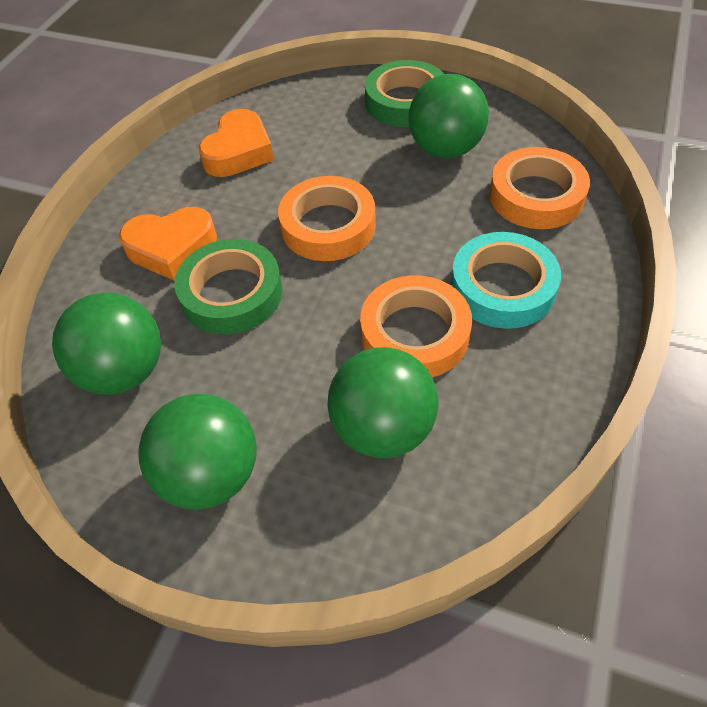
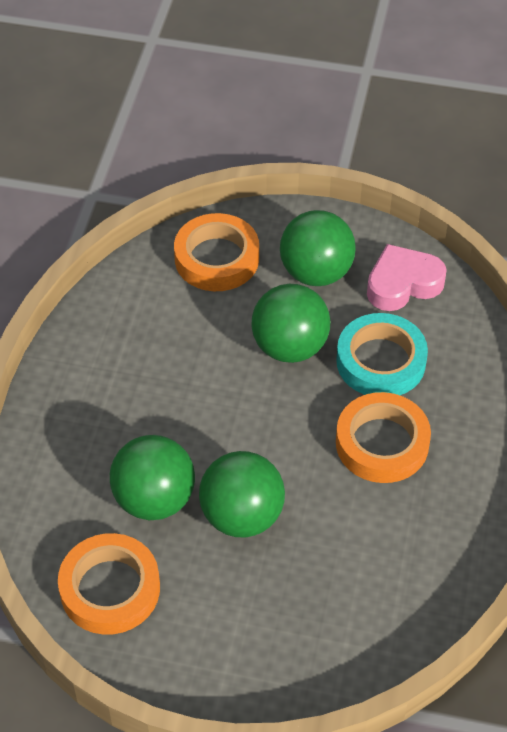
green tape: [174,239,283,334] [365,60,444,127] = 2 -> none = 0
orange heart: [119,207,217,281] [198,109,274,177] = 2 -> none = 0
pink heart: none = 0 -> [367,244,447,311] = 1

